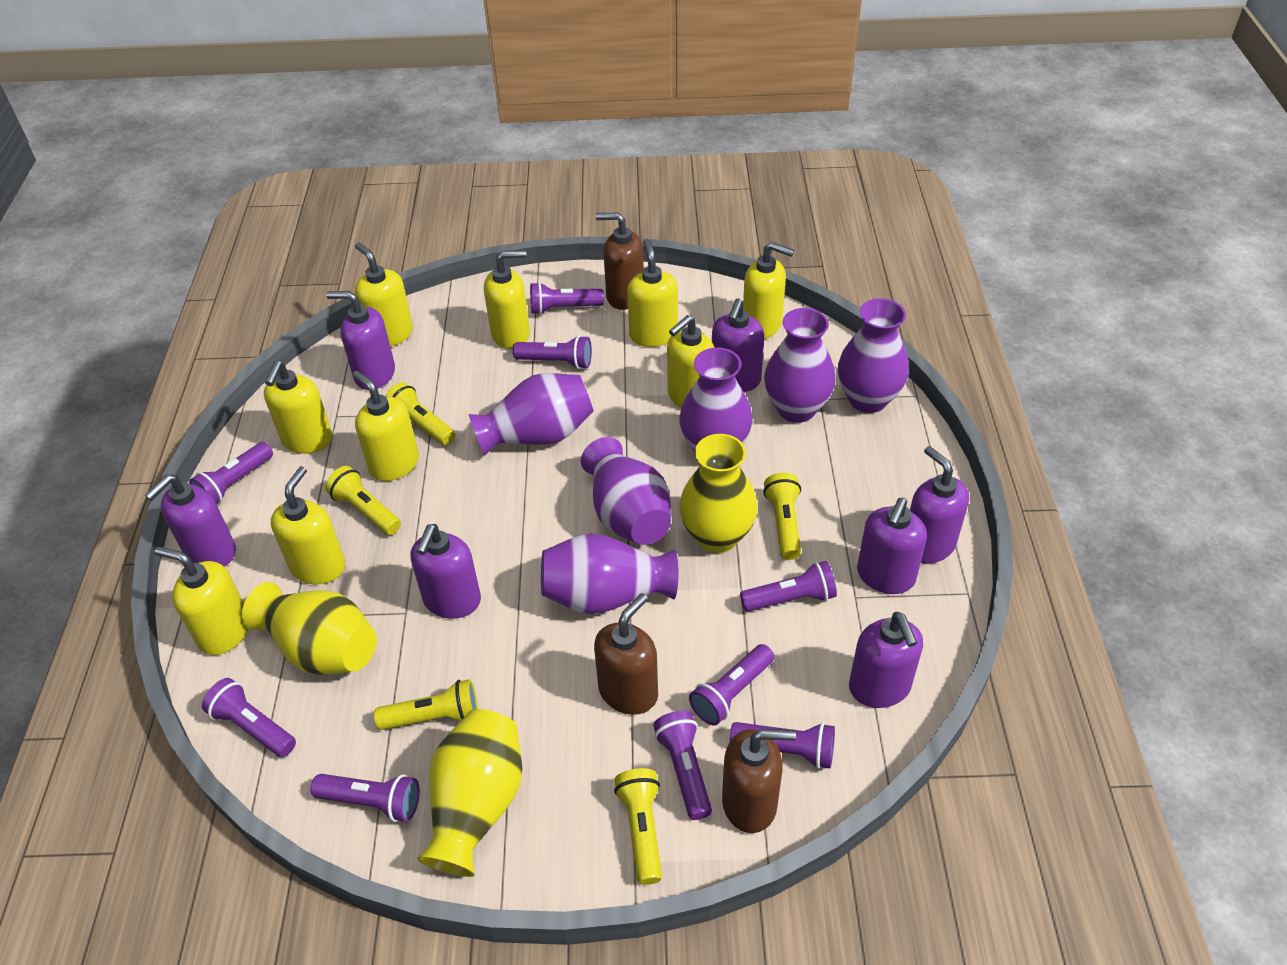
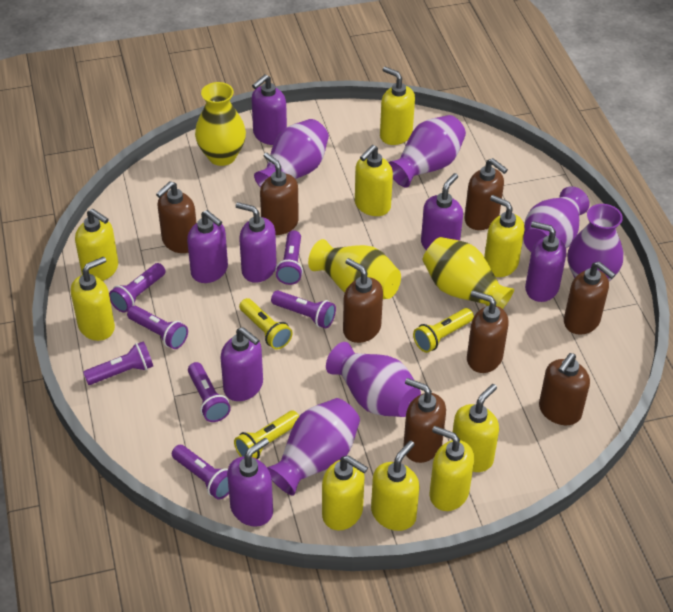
brown soap dispenser: [594,593,658,715] [596,212,644,310] [722,729,796,833] = 3 -> [156,181,196,253] [260,153,299,235] [343,258,383,343] [403,378,446,463] [465,158,508,230] [467,290,509,373] [539,353,590,425] [564,261,616,335] = 8
purple flashlight: [189,442,273,504] [202,678,296,757] [311,774,420,822] [513,335,592,369] [530,282,604,314] [653,711,712,820] [689,644,774,726] [730,722,835,769] [740,561,837,612] = 9 -> [83,341,153,385] [109,263,166,313] [127,306,188,349] [172,445,229,499] [188,362,231,422] [271,291,336,328] [275,230,303,285] = 7
yellow flashlight: [325,466,401,535] [374,679,478,730] [386,382,455,445] [614,768,662,885] [763,473,801,560] = 5 -> [234,411,299,459] [239,298,293,350] [413,308,474,353] = 3

